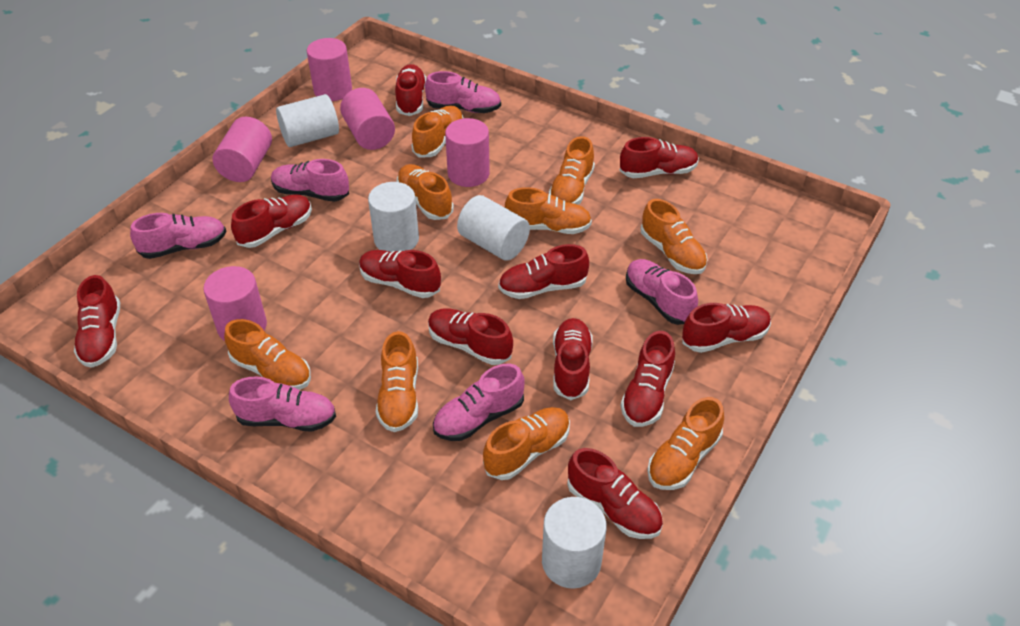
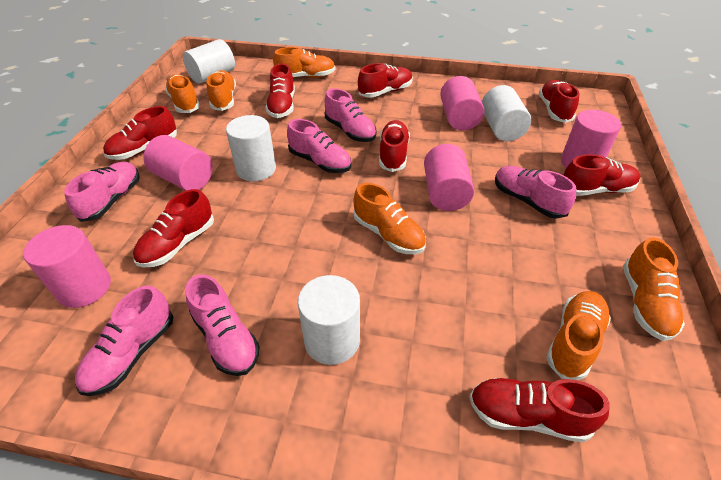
orange shoe: [224,319,311,390] [376,331,418,432] [397,164,454,220] [411,105,463,157] [483,407,570,480] [505,187,592,234] [549,136,595,204] [641,199,708,274] [647,397,724,490] = 9 -> [165,74,200,113] [207,70,236,111] [273,47,336,78] [353,183,426,254] [546,291,611,380] [623,238,685,341] = 6
red shoe: [74,275,120,368] [231,194,312,248] [359,250,441,298] [395,64,426,116] [428,308,513,365] [498,244,589,299] [553,318,593,400] [567,448,663,539] [620,137,699,178] [621,331,675,427] [682,303,771,353] = 11 -> [103,106,177,160] [133,189,214,267] [265,63,295,118] [358,63,413,98] [379,120,410,172] [469,378,610,442] [539,80,580,123] [564,154,640,196] = 8

